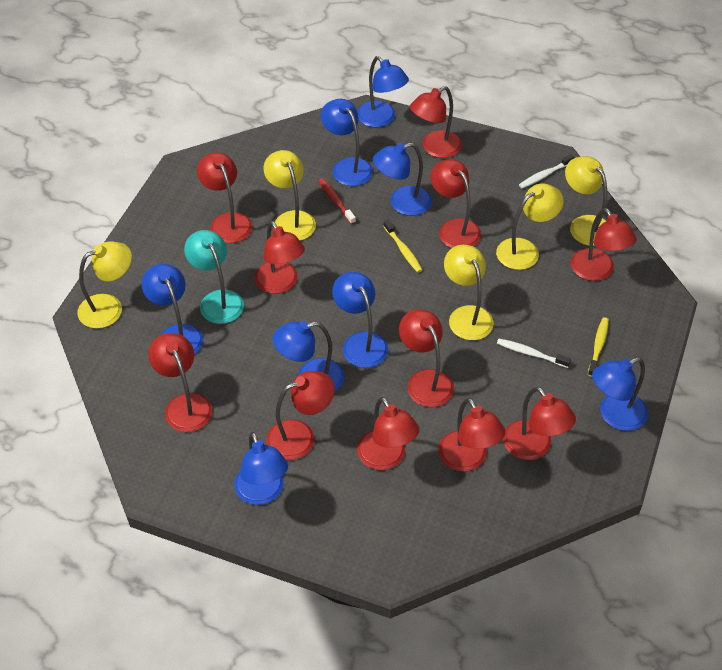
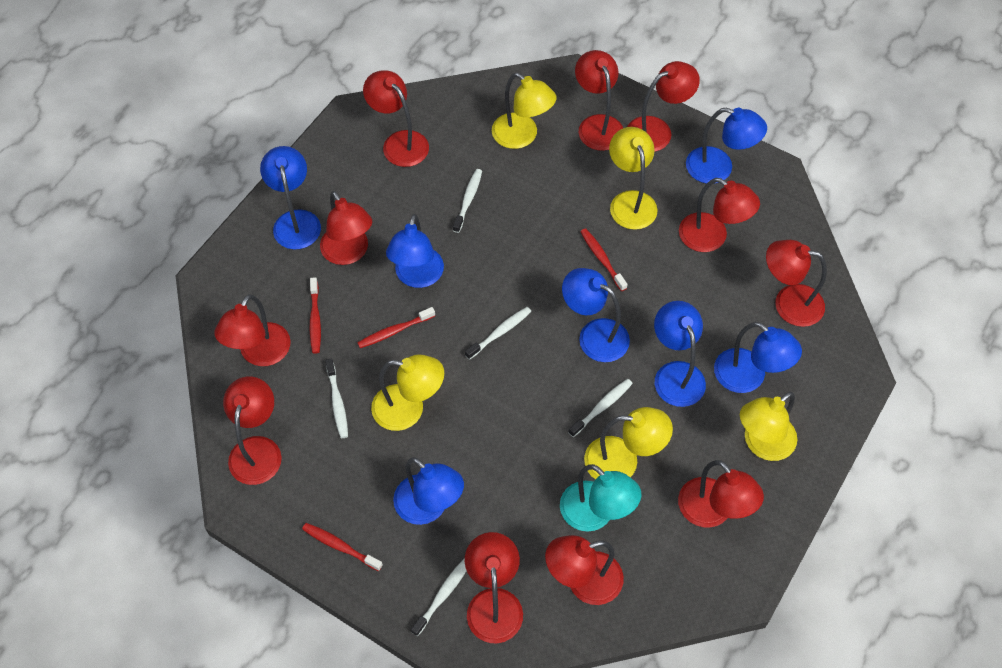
blue lamp: [142,264,203,355] [234,432,288,505] [272,321,344,392] [321,99,373,186] [332,272,388,368] [357,56,409,127] [373,143,432,216] [592,357,648,431] = 8 -> [260,146,321,250] [386,214,444,288] [393,457,464,525] [562,268,630,362] [654,301,706,407] [686,108,767,184] [714,322,802,393] = 7
red toothbrush: [318,178,356,224] = 1 -> [302,523,383,571] [310,277,321,354] [357,307,435,348] [580,228,628,291] = 4
white toothbrush: [497,339,571,368] [519,154,574,188] = 2 -> [326,358,348,438] [411,558,467,636] [453,169,482,233] [465,307,531,360] [568,379,633,437] = 5
yellow toothbrush: [383,220,422,273] [588,317,609,377] = 2 -> none = 0

